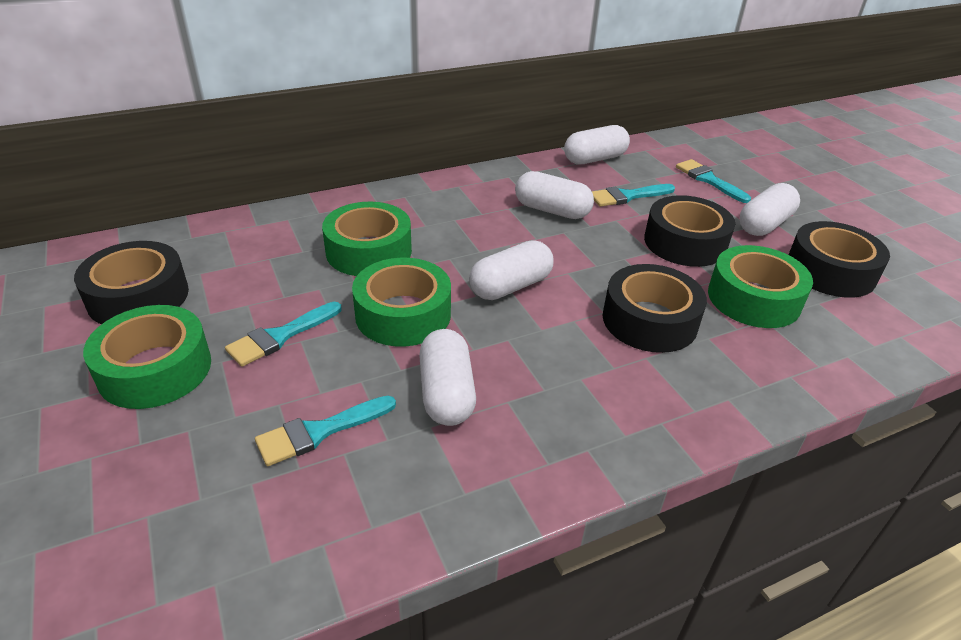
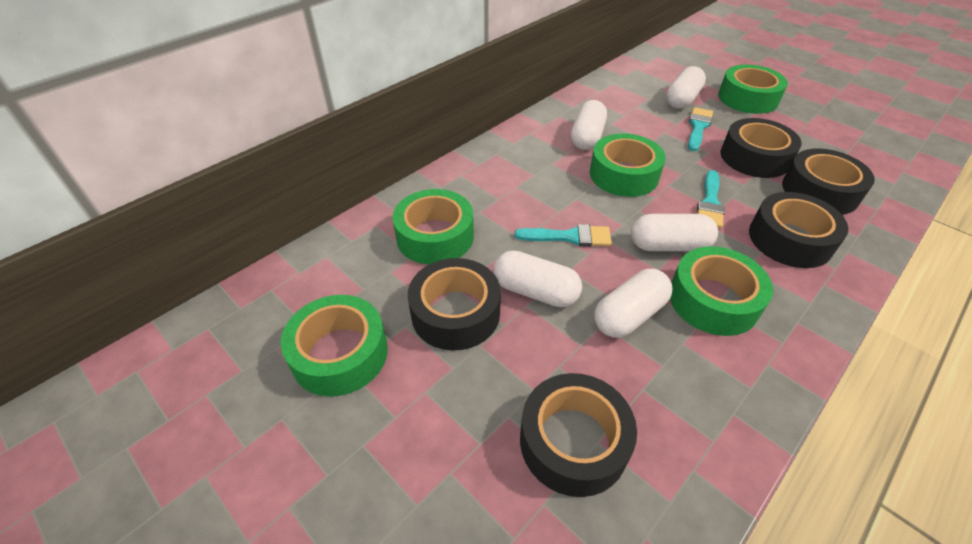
black tape: [74,241,189,324] [603,264,707,353] [644,195,735,267] [789,221,890,298] = 4 -> [408,258,501,351] [520,373,637,497] [721,118,802,178] [749,192,848,268] [782,149,875,215] = 5
green tape: [83,305,211,409] [322,202,412,276] [352,258,451,347] [708,245,813,328] = 4 -> [281,295,388,397] [392,189,474,264] [590,134,666,197] [670,246,773,336] [718,64,788,114] = 5
turquoise brush: [225,302,342,367] [255,396,396,466] [592,184,675,207] [676,159,751,203] = 4 -> [514,224,612,247] [688,107,713,151] [697,170,725,228] = 3

